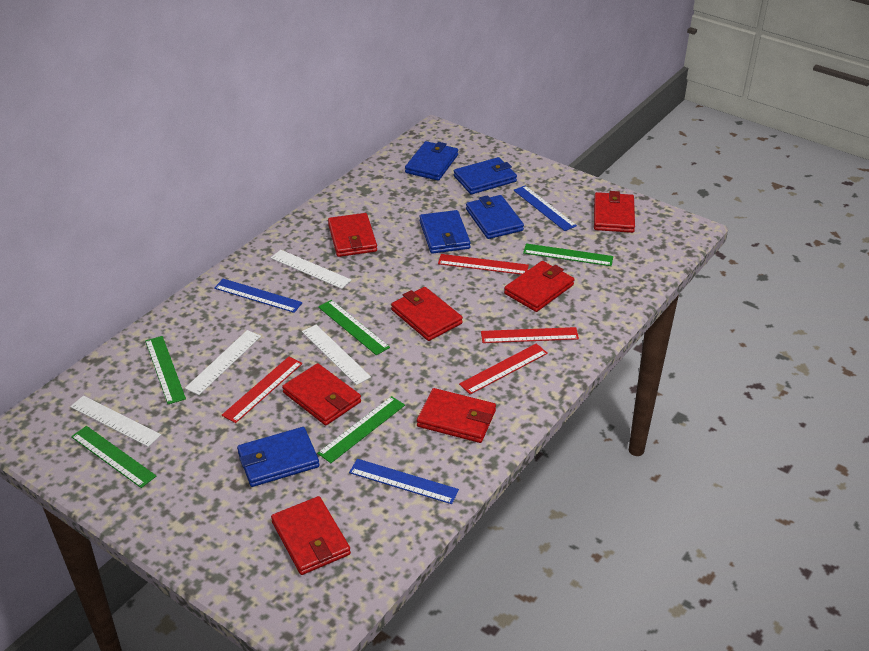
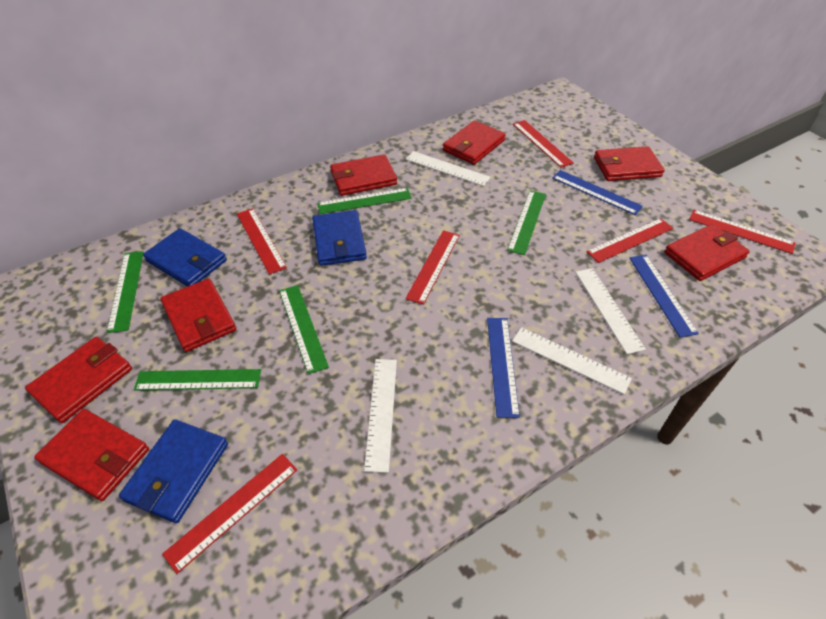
blue wallet: [237,427,320,487] [405,141,458,181] [419,210,471,254] [454,157,517,194] [466,195,524,239] = 5 -> [119,419,228,523] [143,228,227,287] [312,210,367,266] = 3
red ruler: [222,357,302,423] [438,254,529,275] [459,343,548,394] [481,327,579,343] = 4 -> [162,454,297,574] [237,208,287,275] [405,230,460,305] [513,120,574,168] [586,218,673,263] [689,210,795,254] = 6

